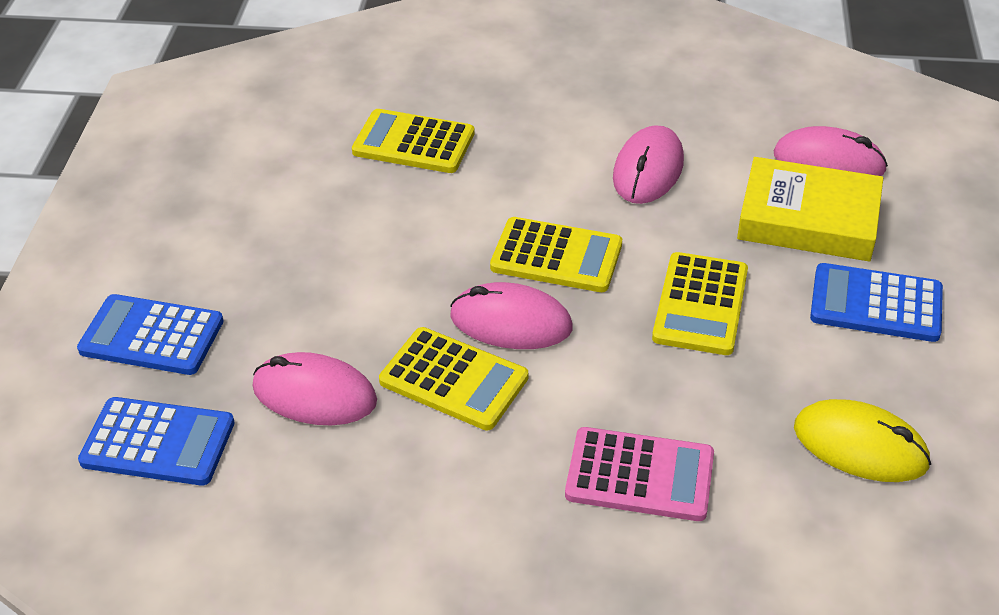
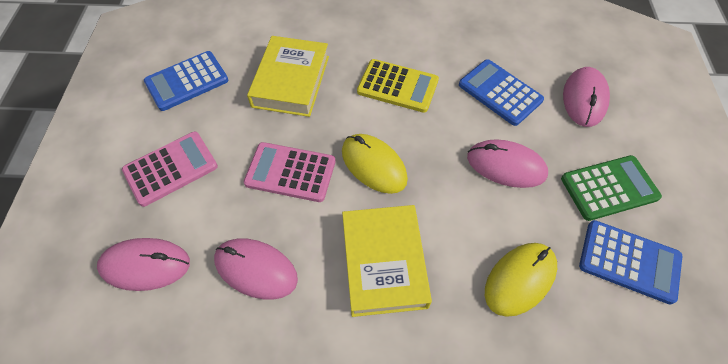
green calculator: none = 0 -> [561,155,662,221] = 1
pink calculator: [565,427,714,521] = 1 -> [122,131,218,207] [244,142,336,202] = 2
yellow book: [737,157,883,261] = 1 -> [247,36,329,117] [342,205,432,317] = 2
yellow calculator: [352,109,475,173] [379,327,528,431] [490,217,622,292] [652,252,748,355] = 4 -> [357,59,439,113] = 1
yellow mouse: [794,399,931,482] = 1 -> [342,134,408,194] [485,243,557,317] = 2

